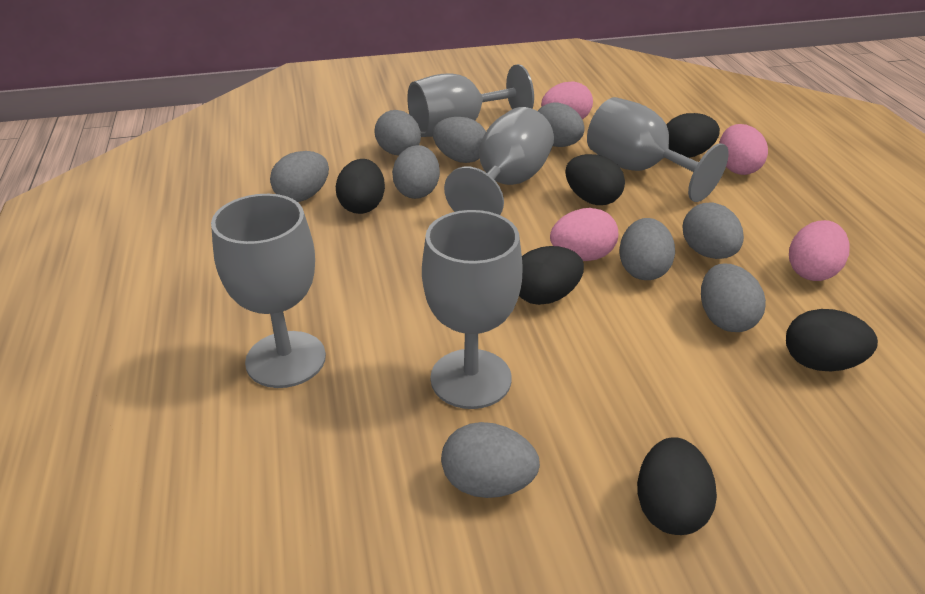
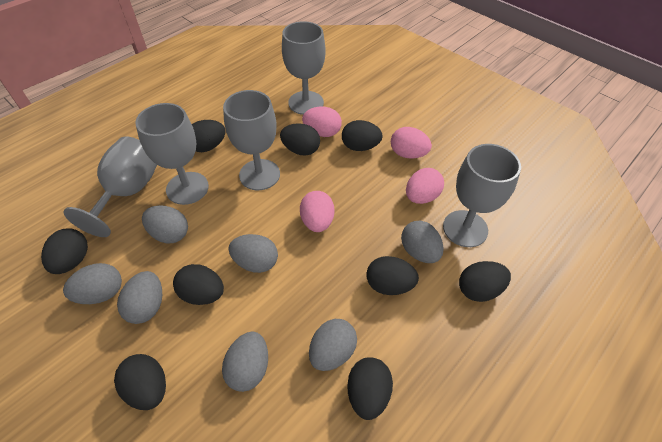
black egg: [336,159,385,214] [519,246,584,305] [565,154,625,205] [637,437,717,535] [666,113,720,158] [786,309,878,371] = 6 -> [41,228,88,274] [114,354,166,410] [173,264,224,305] [192,120,225,152] [280,123,320,156] [342,120,383,151] [347,357,393,420] [367,256,419,295] [459,261,511,302] = 9
grey egg: [270,151,329,202] [374,110,421,156] [392,145,440,199] [433,117,486,163] [441,422,540,498] [538,103,585,147] [620,218,675,280] [682,202,744,259] [701,264,766,332] = 9 -> [63,263,122,304] [117,271,162,324] [142,205,188,243] [222,331,268,392] [228,234,278,273] [309,319,357,371] [401,221,444,263] = 7

